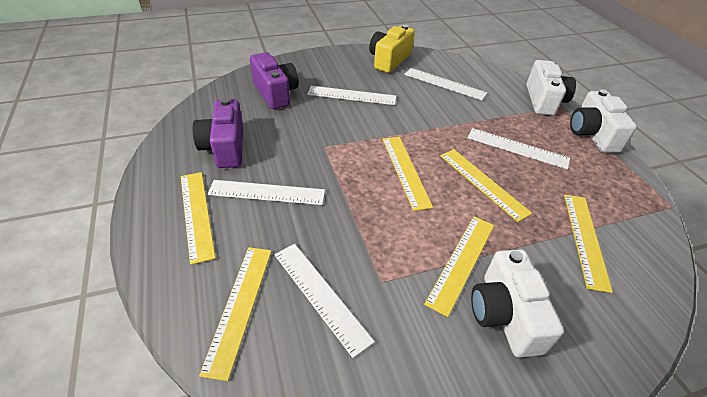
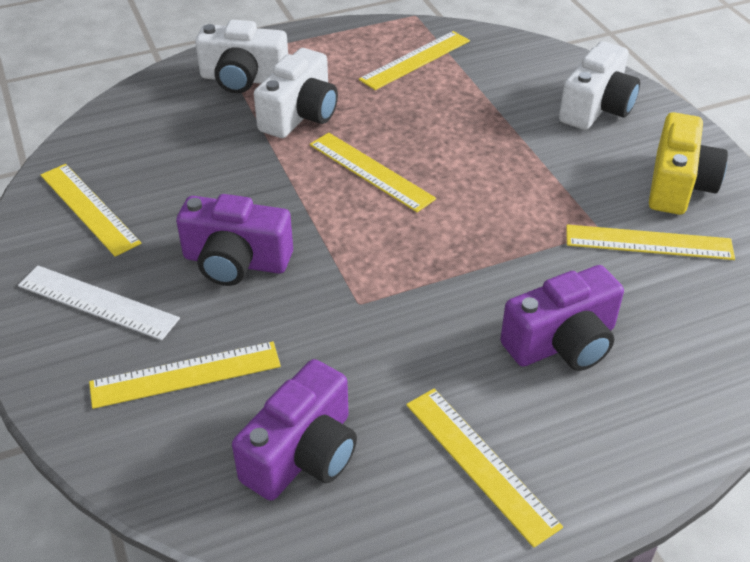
purple camera: [193,98,243,168] [250,52,299,109] = 2 -> [176,194,293,286] [232,359,357,501] [500,265,624,371] = 3
white ruler: [207,180,325,205] [274,244,375,358] [308,86,396,105] [404,68,487,100] [468,128,570,169] = 5 -> [18,266,180,340] = 1

